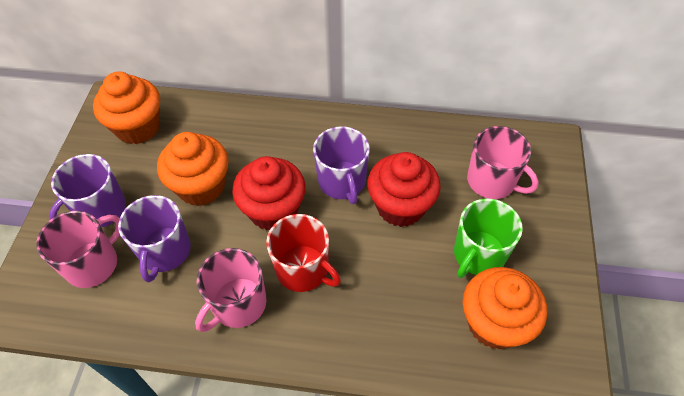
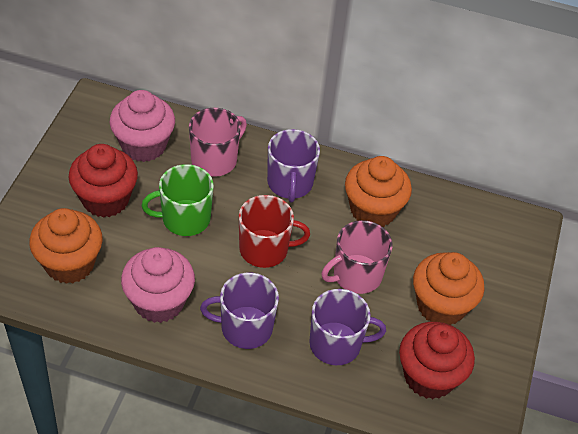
pink cupcake: none = 0 -> [110,90,175,162] [121,247,195,323] = 2
pink mug: [37,211,120,288] [195,248,267,332] [467,126,539,199] = 3 -> [189,108,247,177] [321,220,393,294] = 2

